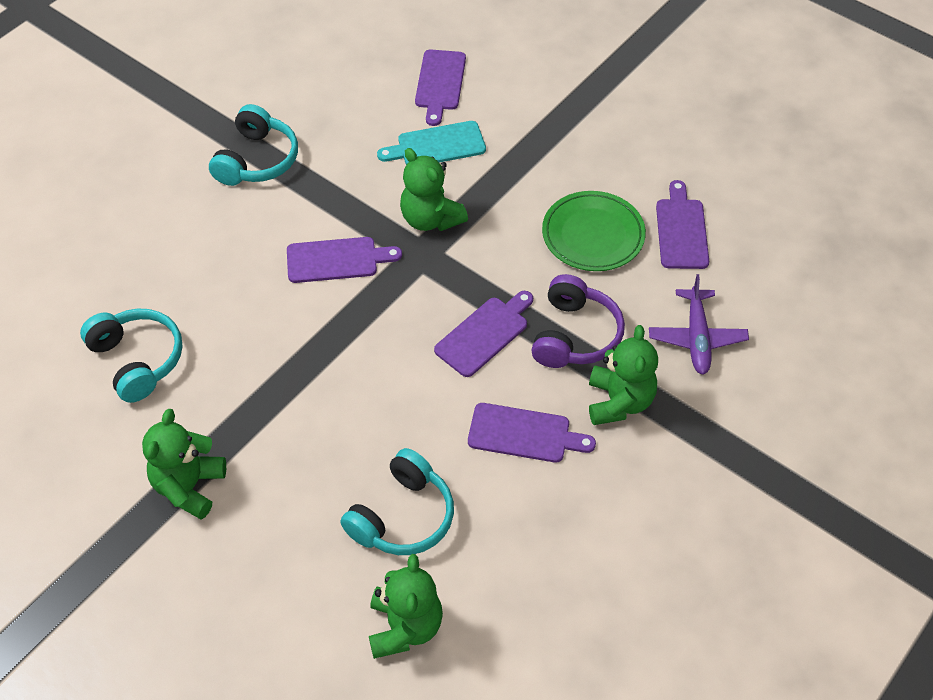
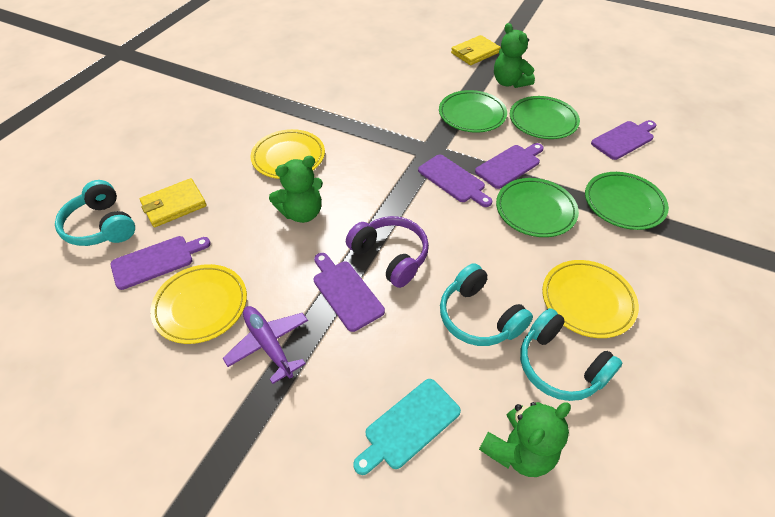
green plate: [542,191,646,271] = 1 -> [439,90,507,133] [496,178,579,237] [510,96,580,139] [585,172,669,230] = 4
green teddy bear: [142,409,226,520] [369,554,443,659] [400,148,468,231] [589,325,658,425] = 4 -> [269,156,323,223] [479,402,571,477] [494,23,535,88] = 3
yellow plate: none = 0 -> [150,264,247,344] [250,129,325,179] [542,260,639,338] = 3
yellow wallet: none = 0 -> [140,178,207,227] [451,35,501,65] = 2

